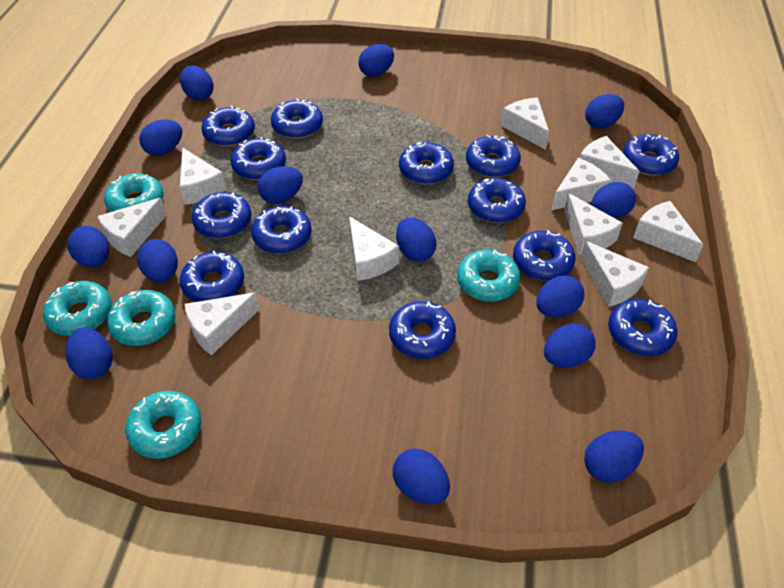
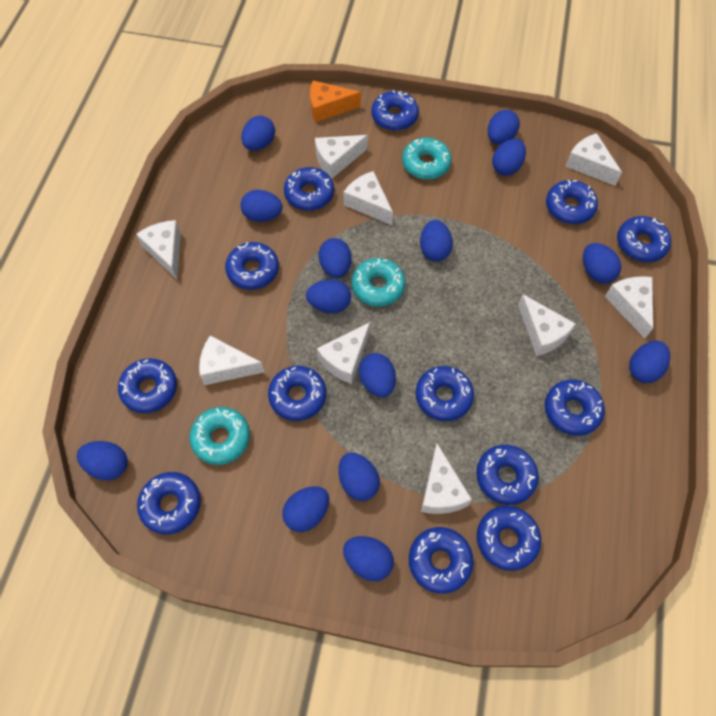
orange cheese: none = 0 -> [310,81,361,123] = 1
turquoise donut: [43,281,112,336] [104,173,164,212] [107,290,176,346] [125,391,201,459] [457,250,521,302] = 5 -> [190,407,250,465] [352,258,405,307] [402,138,452,180] = 3
white cheese: [97,198,167,257] [180,147,227,205] [185,292,260,356] [349,216,399,281] [501,98,549,150] [551,158,612,210] [564,193,623,255] [580,136,640,189] [580,241,649,307] [633,201,703,262] = 10 -> [136,220,181,279] [199,335,264,385] [315,135,368,179] [317,322,370,384] [343,171,393,225] [421,444,472,514] [518,294,576,356] [565,133,622,186] [605,276,653,339] = 9

